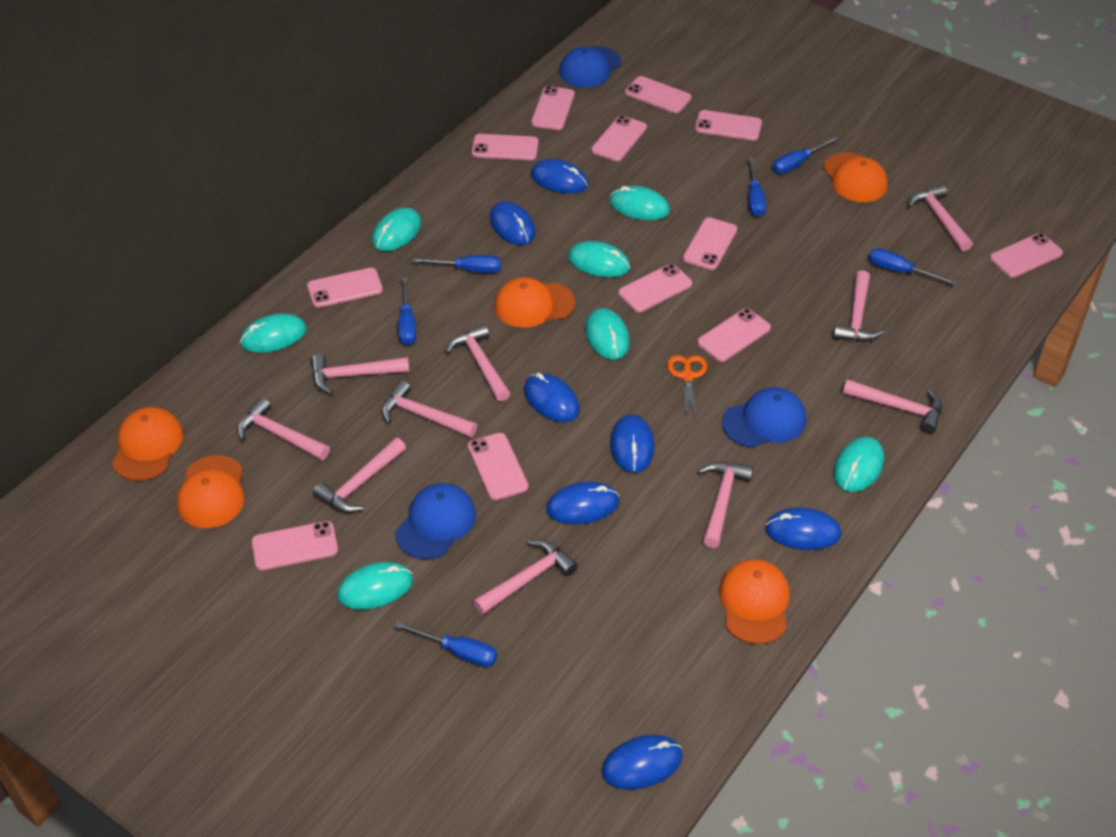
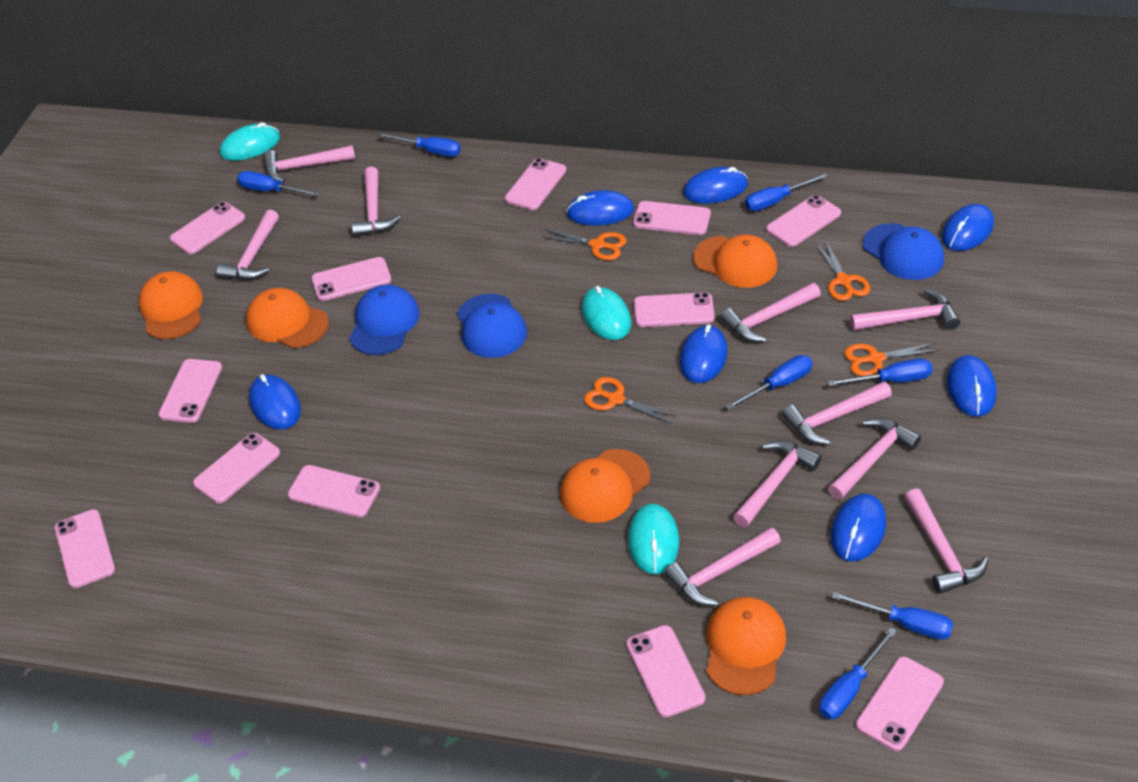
blue screwdriver: [394,621,497,667] [398,277,416,346] [412,255,501,273] [748,158,766,217] [773,136,839,174] [869,248,957,285] = 6 -> [237,171,320,196] [378,133,461,157] [725,355,813,410] [745,173,828,211] [819,627,897,720] [828,358,933,386] [832,592,953,640] = 7
orange scissors: [667,355,707,419] = 1 -> [541,229,627,260] [584,377,677,424] [815,240,870,301] [844,343,940,376] = 4
turquoise mouse: [240,313,307,353] [337,562,413,610] [372,208,421,251] [568,241,630,277] [585,308,630,360] [610,186,670,220] [834,437,884,492] = 7 -> [220,122,280,161] [581,286,631,340] [628,504,679,574] = 3

